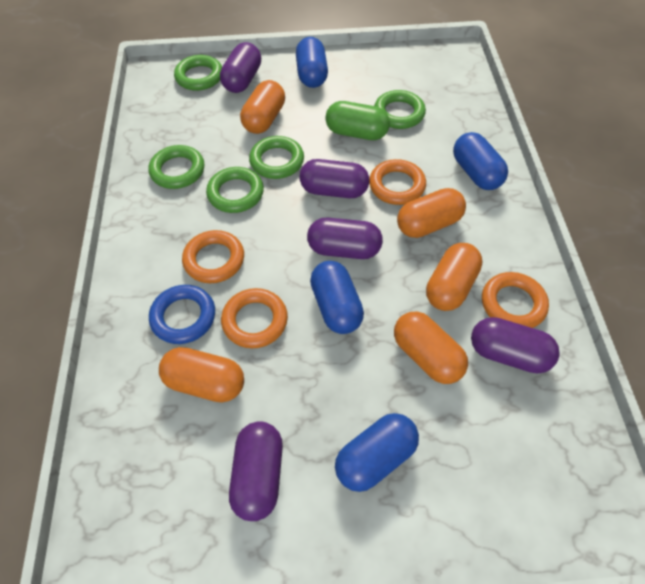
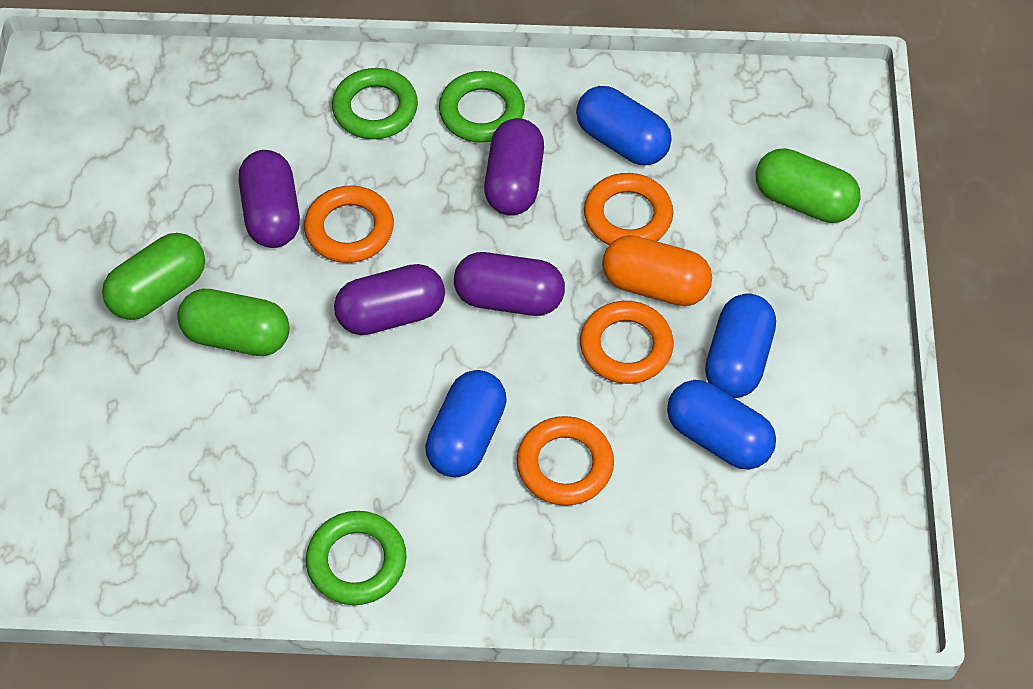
blue ring: [149,285,215,344] = 1 -> none = 0
green capsule: [325,101,390,140] = 1 -> [102,233,205,320] [177,289,290,356] [756,148,861,223] = 3
green ring: [149,145,204,189] [174,55,222,91] [206,167,264,213] [249,136,304,179] [374,90,426,129] = 5 -> [306,511,407,605] [332,68,418,139] [439,71,525,143] = 3
orange capsule: [159,347,244,402] [240,80,285,134] [394,311,468,384] [397,188,466,238] [426,243,482,311] = 5 -> [602,235,712,306] = 1
purple capsule: [220,42,261,93] [229,421,283,521] [300,159,369,198] [307,218,383,259] [471,317,560,374] = 5 -> [239,150,300,248] [334,264,445,335] [454,252,565,316] [484,118,544,215] = 4

